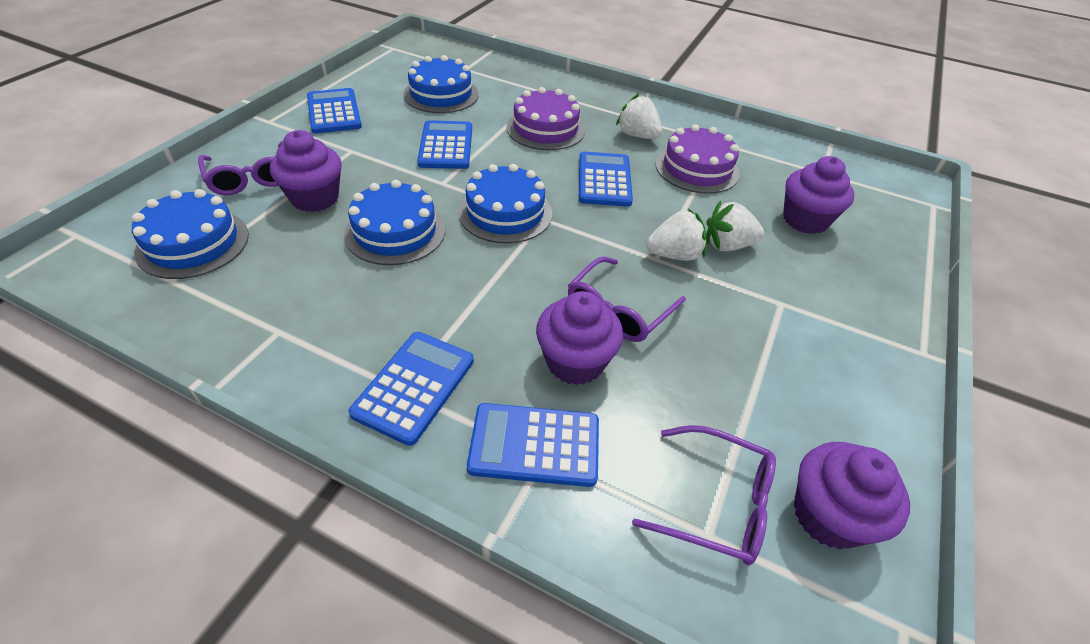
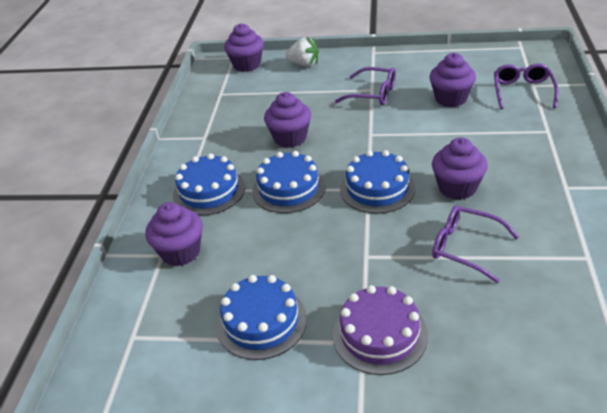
blue calculator: [307,88,362,134] [348,332,474,446] [417,120,472,169] [467,403,599,487] [579,152,633,207] = 5 -> none = 0
purple cake: [506,87,585,150] [656,124,740,194] = 2 -> [333,285,428,375] = 1
purple cupcake: [270,130,342,212] [536,291,623,385] [783,156,854,234] [794,442,910,549] = 4 -> [145,202,203,266] [224,23,264,72] [264,92,311,148] [429,53,476,107] [432,137,488,200] = 5
white strawberry: [616,94,662,139] [646,209,707,261] [706,201,764,252] = 3 -> [286,37,319,67] = 1

